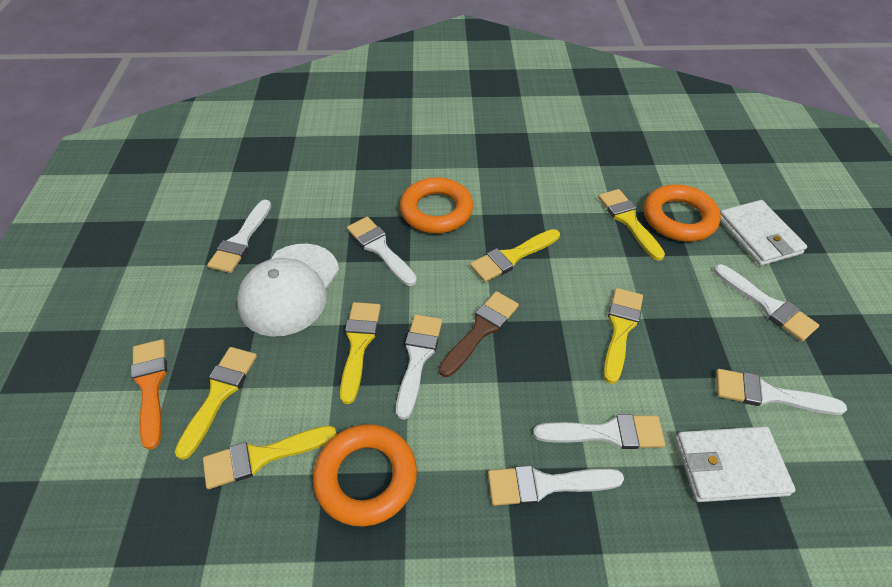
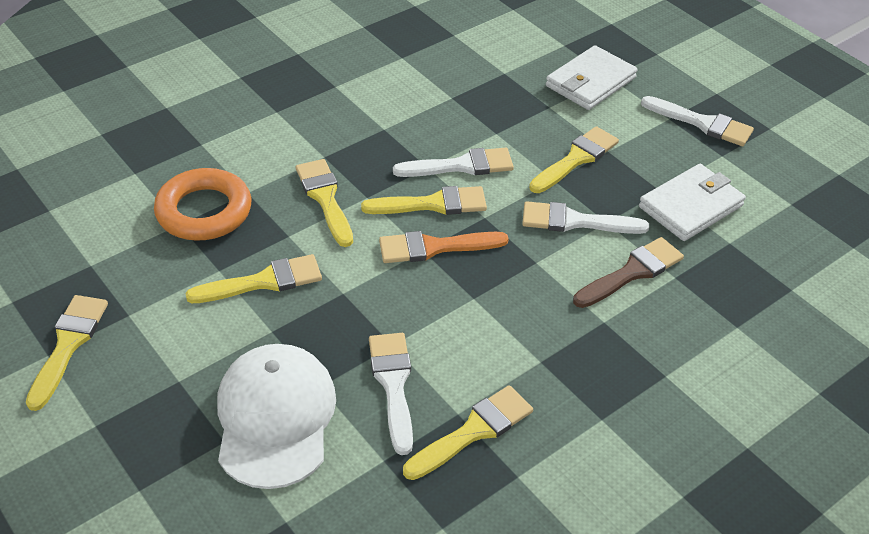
orange ring: [313,424,417,527] [400,177,473,233] [644,184,721,242] = 3 -> [154,168,252,241] = 1
white brush: [207,200,272,273] [347,217,417,286] [396,315,442,420] [488,465,624,506] [533,414,665,449] [714,264,819,341] [716,369,847,415] = 7 -> [369,333,413,455] [393,148,514,177] [522,201,649,234] [641,96,754,146] = 4

